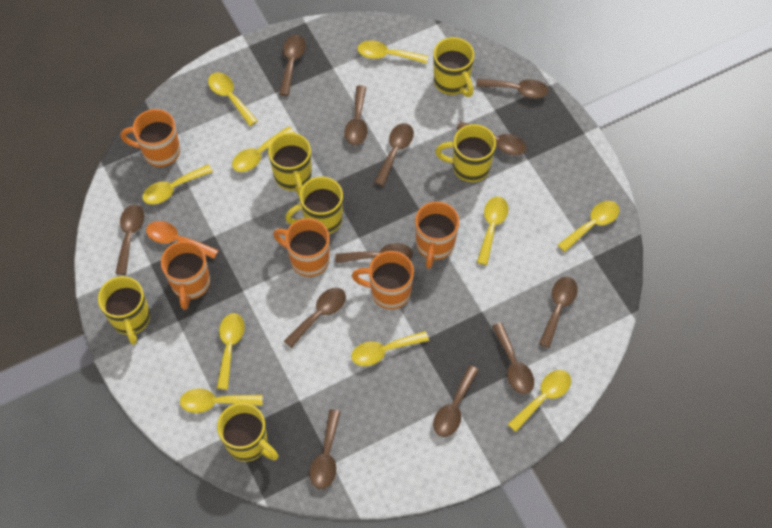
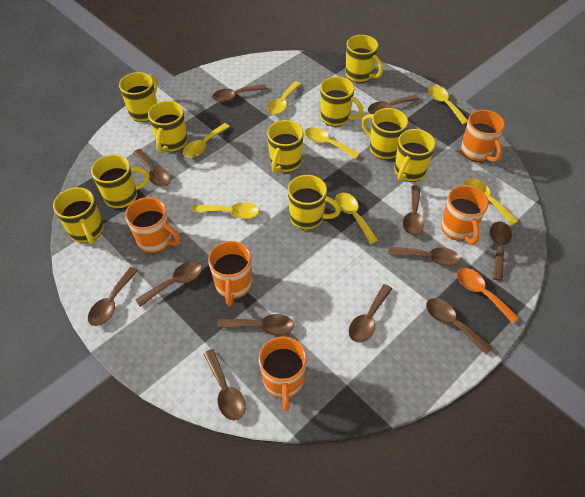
yellow mug: [98,276,150,345] [217,403,278,462] [268,133,312,196] [285,177,343,234] [433,37,474,97] [435,124,496,182] = 6 -> [53,187,104,244] [91,154,150,209] [119,72,158,122] [148,101,187,153] [267,120,304,173] [288,175,341,230] [320,76,364,127] [345,35,383,83] [362,108,408,160] [394,129,436,182] = 10
yellow spoon: [142,164,213,205] [180,389,263,413] [208,72,258,126] [217,313,245,390] [232,126,295,172] [351,331,429,366] [358,40,428,64] [477,197,508,265] [508,370,571,432] [558,201,620,252] = 10 -> [183,123,230,158] [193,202,259,219] [267,81,301,115] [305,127,359,159] [335,193,379,244] [428,86,468,124] [465,179,518,225] = 7

